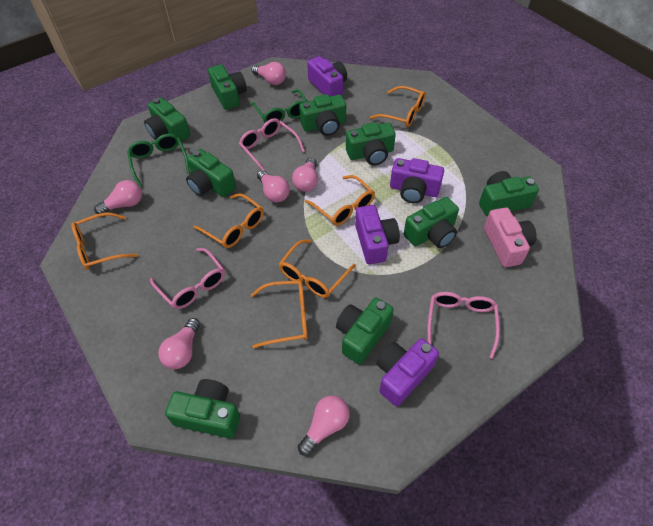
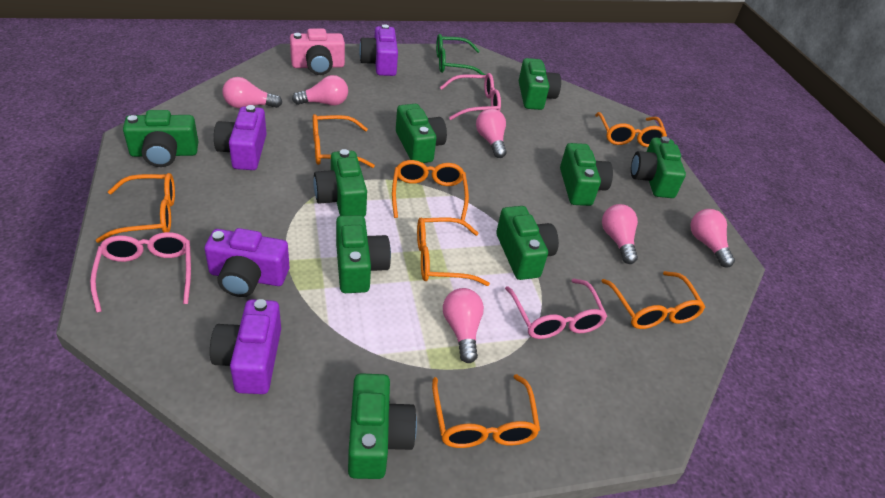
green glasses: [127,134,190,188] [252,89,307,123] = 2 -> [436,34,485,75] = 1
orange glasses: [71,213,138,270] [193,193,264,248] [251,280,308,348] [279,239,356,298] [305,175,375,226] [370,86,426,127] = 6 -> [96,173,175,243] [313,114,375,168] [392,160,469,221] [417,218,490,286] [432,374,540,448] [595,112,667,147] [602,271,705,329] = 7

